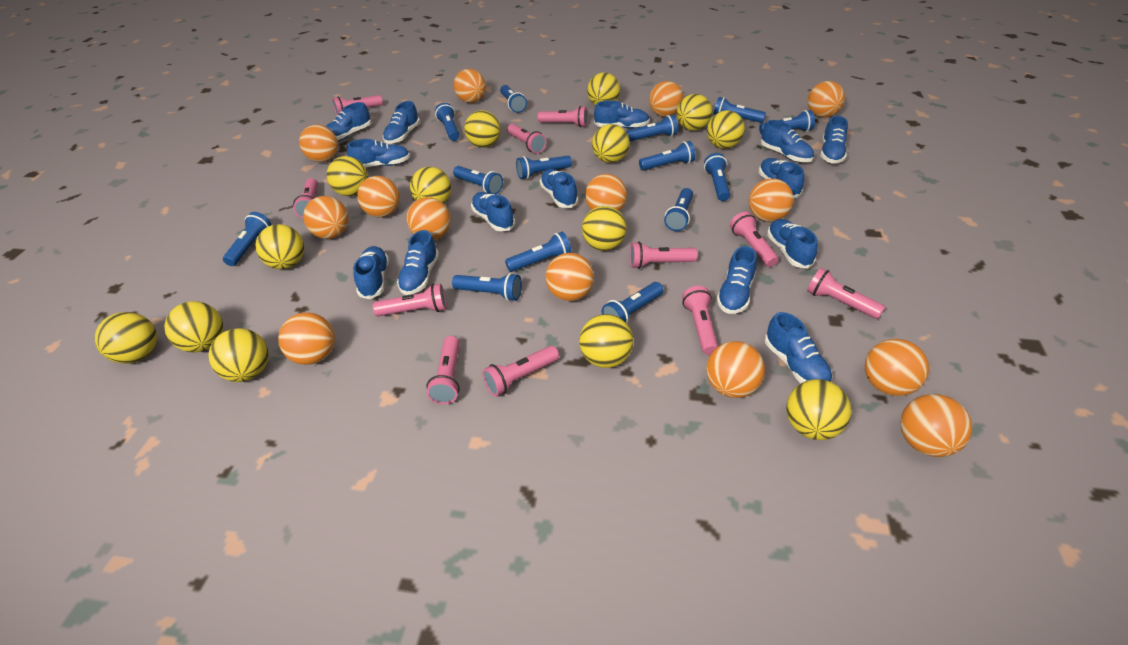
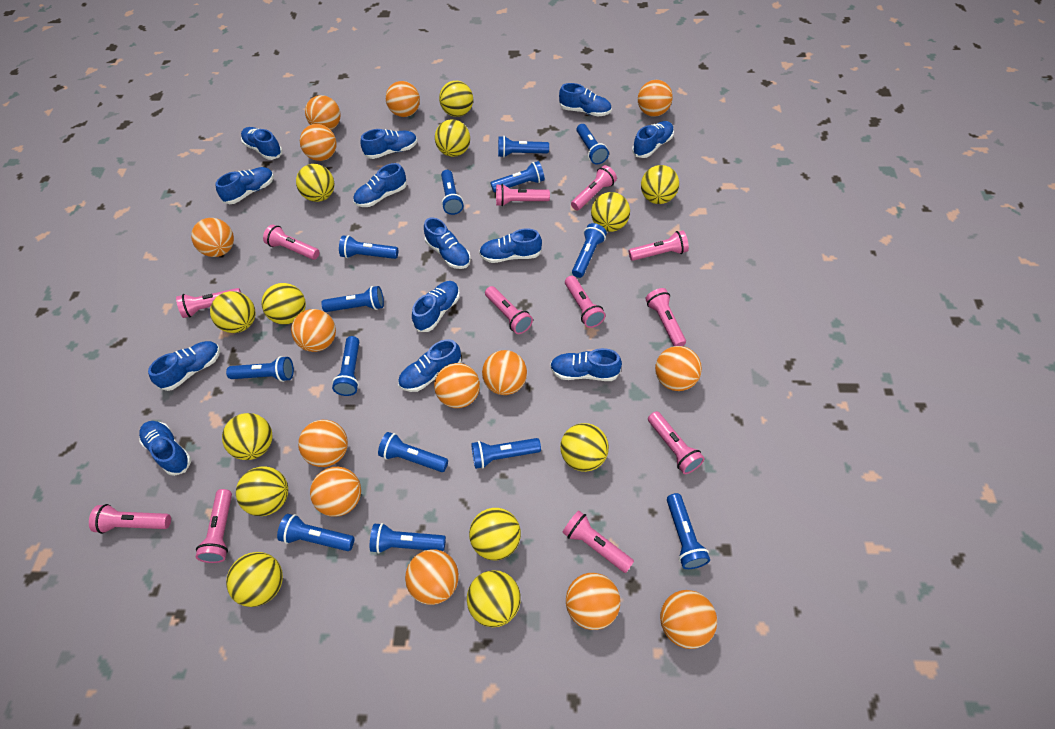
blue shoe: [326,102,371,141] [347,139,410,168] [353,246,389,299] [383,101,420,144] [397,230,439,295] [471,192,515,232] [540,169,578,208] [594,100,650,129] [716,246,757,314] [759,158,804,198] [761,120,814,162] [765,312,832,383] [767,219,818,269] [820,116,848,164] = 14 -> [139,421,191,476] [148,341,220,391] [215,167,274,204] [241,127,283,160] [353,163,407,207] [361,129,417,159] [398,339,461,392] [412,281,460,332] [424,217,471,269] [479,228,542,263] [550,348,622,381] [559,83,612,117] [632,121,674,158] = 13
pink flashlight: [293,178,318,218] [332,95,383,116] [373,284,446,316] [426,336,460,404] [482,346,559,397] [507,124,547,153] [538,106,588,127] [629,242,698,269] [682,286,718,355] [730,211,779,267] [807,268,885,319] = 11 -> [89,504,171,534] [176,288,241,318] [195,489,232,563] [263,224,320,260] [485,286,533,334] [496,184,550,206] [562,510,634,573] [565,276,606,328] [571,165,617,210] [629,230,689,261] [645,288,686,346] [648,411,705,474] = 12
yellow ball: [95,312,157,364] [164,301,223,352] [208,328,269,382] [255,224,304,269] [327,156,368,196] [410,167,451,204] [464,110,501,148] [579,314,633,368] [582,206,627,251] [587,72,620,106] [592,124,630,163] [676,94,712,131] [707,110,745,149] [786,379,851,440] = 14 -> [210,291,255,333] [222,413,273,460] [226,552,283,607] [236,466,288,516] [261,283,306,325] [296,164,335,202] [435,119,470,157] [439,81,473,117] [467,570,521,627] [469,508,521,560] [560,423,609,472] [591,192,630,232] [641,165,679,204] = 13

